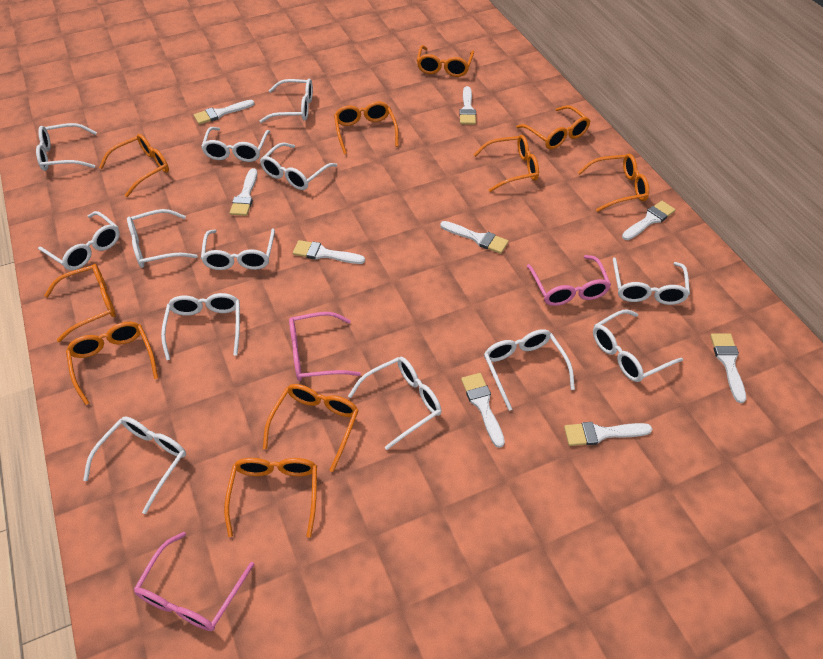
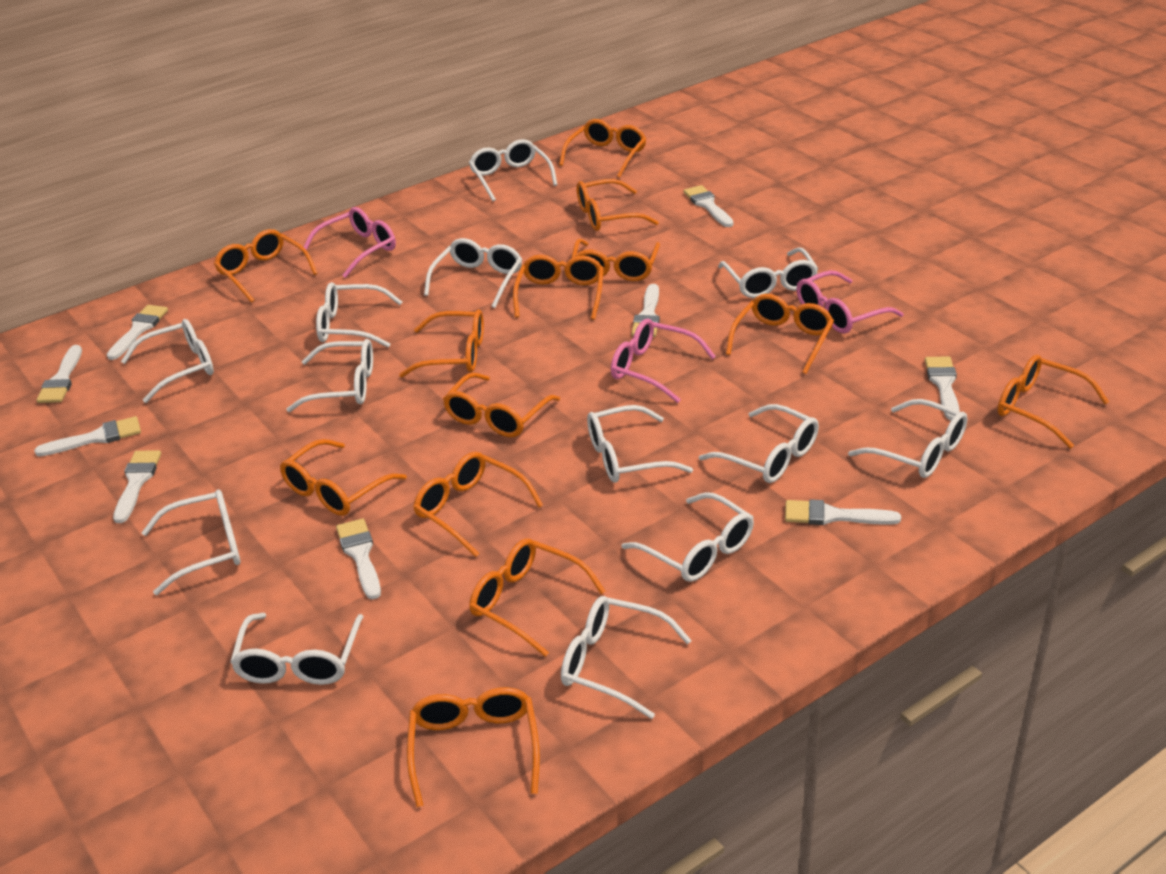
orange glasses: [44,264,116,342] [66,322,158,405] [99,134,169,197] [224,458,317,538] [263,384,359,472] [334,102,399,154] [417,45,474,77] [473,135,539,192] [516,105,590,149] [578,154,649,212] = 10 -> [214,229,318,303] [280,439,407,516] [399,309,484,377] [407,687,540,807] [413,452,543,557] [443,372,560,437] [469,538,605,657] [513,255,604,320] [559,119,646,178] [572,239,660,281] [577,179,659,231] [726,294,834,374] [998,354,1109,448] = 13

